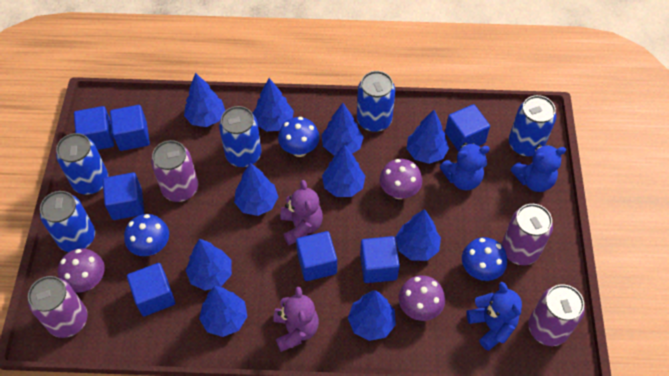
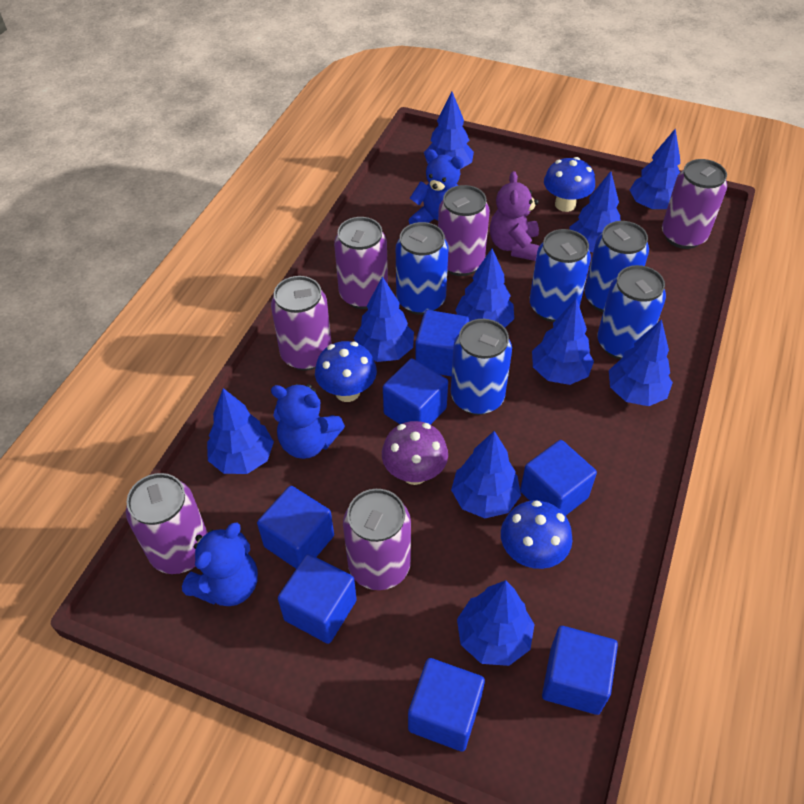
purple can: [28,276,87,338] [151,140,198,202] [502,204,553,265] [528,284,585,346] = 4 -> [126,473,208,574] [271,276,332,371] [334,217,388,309] [343,489,411,590] [438,185,490,276] [662,159,727,249] = 6
purple mushroom: [58,248,105,292] [380,159,422,199] [398,275,445,321] = 3 -> [382,421,448,485] = 1
purple teddy bear: [274,287,319,352] [280,180,323,245] = 2 -> [490,171,540,261] = 1

